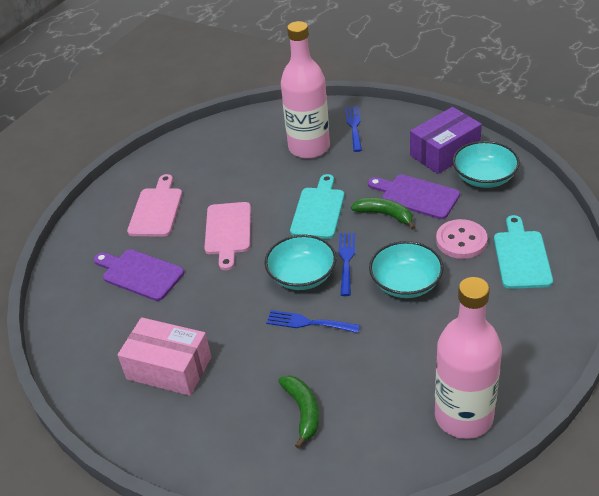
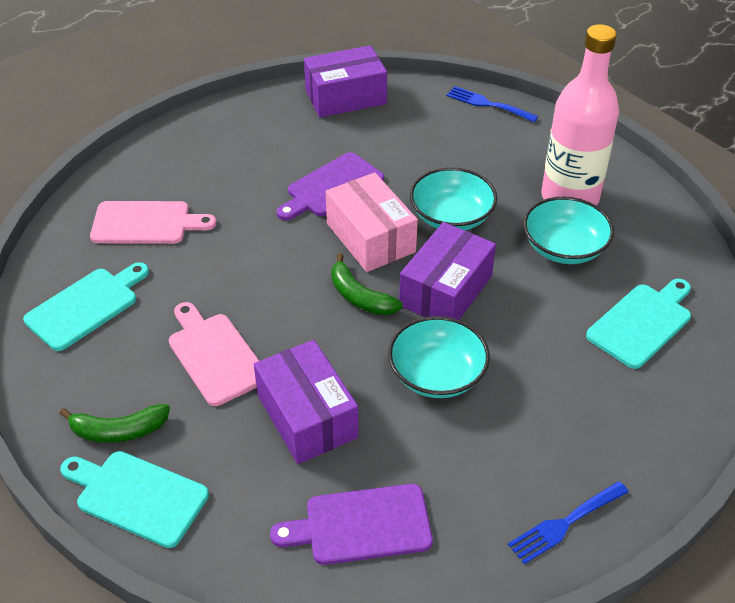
blue fork: [266,310,360,333] [339,233,355,296] [345,106,362,152] = 3 -> [447,86,539,122] [508,481,628,564] = 2
pink bottle: [281,21,330,159] [435,277,502,439] = 2 -> [541,24,619,206] = 1
pink button: [436,219,487,259] = 1 -> none = 0
purple box: [410,107,482,174] = 1 -> [254,340,359,464] [304,45,387,118] [399,222,496,320] = 3
turquoise cutting board: [290,174,344,239] [494,215,553,289] = 2 -> [23,262,149,351] [60,451,209,548] [586,279,691,369] = 3

